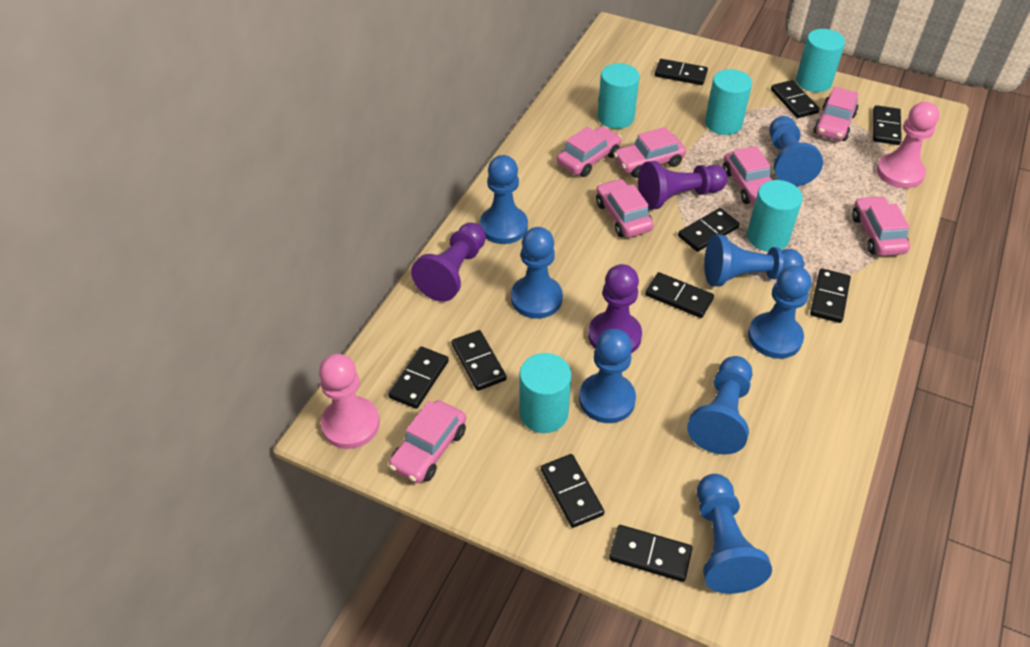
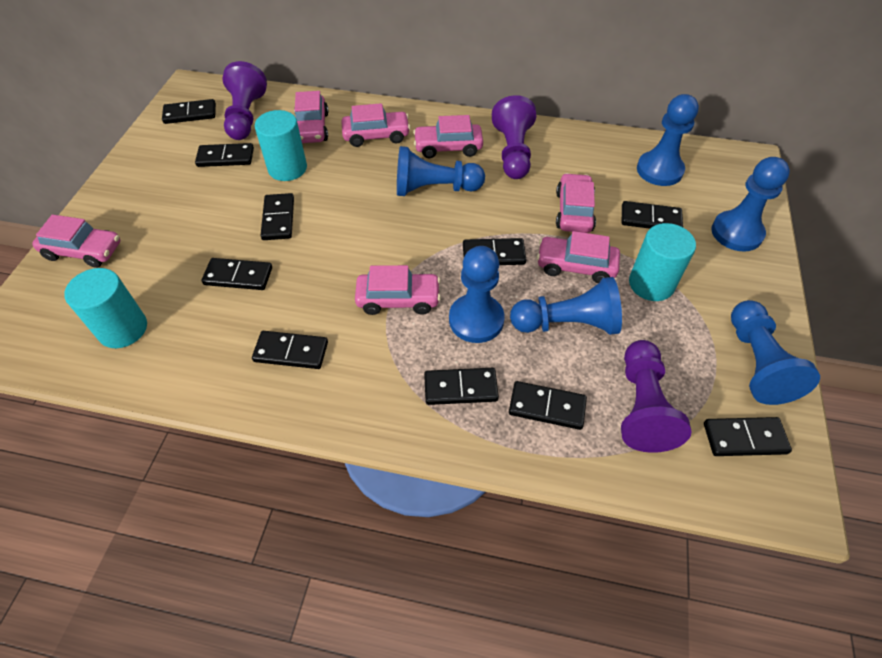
blue pawn: [480,155,528,244] [511,227,563,319] [579,329,636,423] [687,356,752,454] [697,474,772,594] [704,235,804,287] [748,266,812,359] [769,116,823,186] = 8 -> [397,146,485,196] [449,246,504,343] [510,277,622,335] [637,94,699,186] [711,157,790,252] [731,300,820,405] = 6
pink pawn: [319,354,380,449] [877,102,939,189] = 2 -> none = 0
turquoise cylinder: [519,353,571,433] [597,63,640,129] [705,69,752,135] [747,180,803,252] [796,29,845,92] = 5 -> [64,268,147,348] [255,110,307,181] [629,223,696,301] = 3

